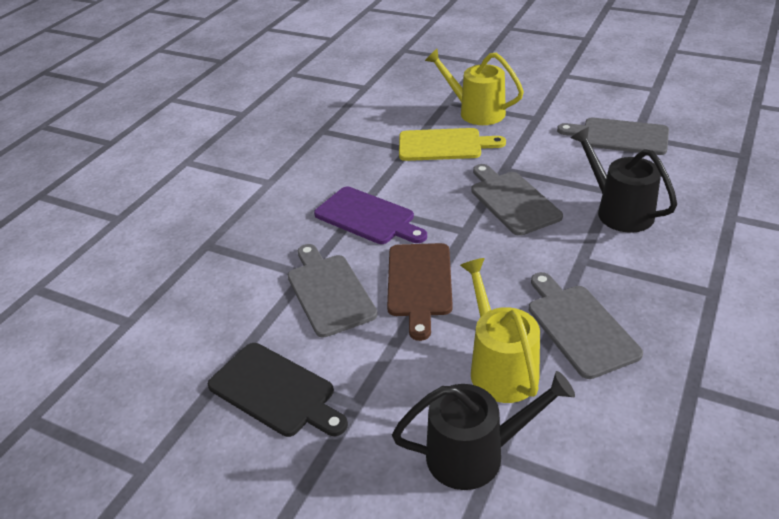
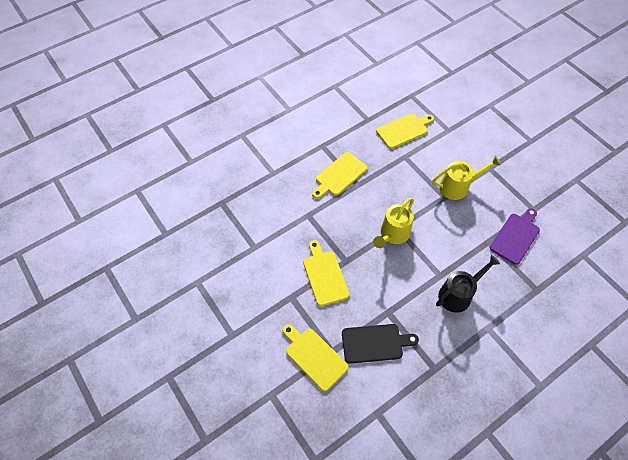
black watering can: [392,371,575,490] [571,127,677,233] = 2 -> [436,255,501,313] = 1
brown cutting board: [387,243,453,341] = 1 -> none = 0
grey cutting board: [288,244,378,338] [471,164,563,236] [529,272,643,379] [557,118,669,155] = 4 -> none = 0
yellow cutting board: [399,128,506,161] = 1 -> [282,324,349,391] [303,240,349,306] [312,152,368,199] [376,113,434,149] = 4

